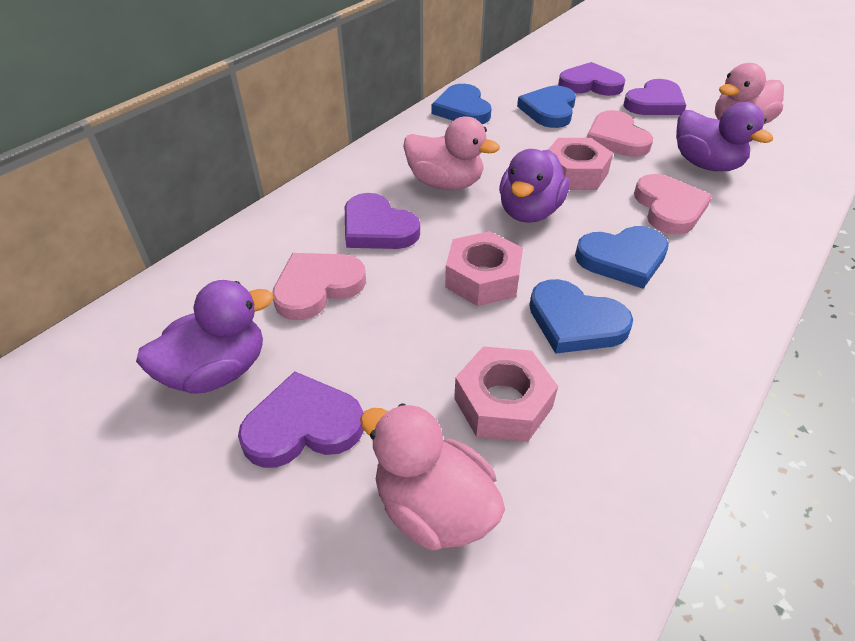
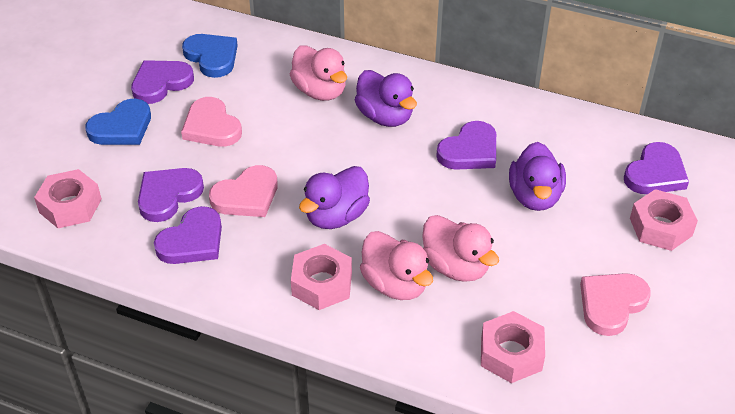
blue heart: [431,84,492,124] [517,86,576,128] [529,279,633,354] [575,226,669,289] = 4 -> [85,99,151,145] [182,34,238,78] = 2
pink nut: [445,231,523,306] [454,346,558,442] [548,138,613,190] = 3 -> [34,169,102,228] [291,244,352,310] [481,311,545,383] [630,189,698,251] = 4
purple heart: [238,371,364,468] [345,193,420,249] [558,62,625,96] [624,79,686,115] = 4 -> [131,60,194,104] [138,168,204,222] [154,206,222,264] [436,121,496,170] [624,142,689,194] = 5

